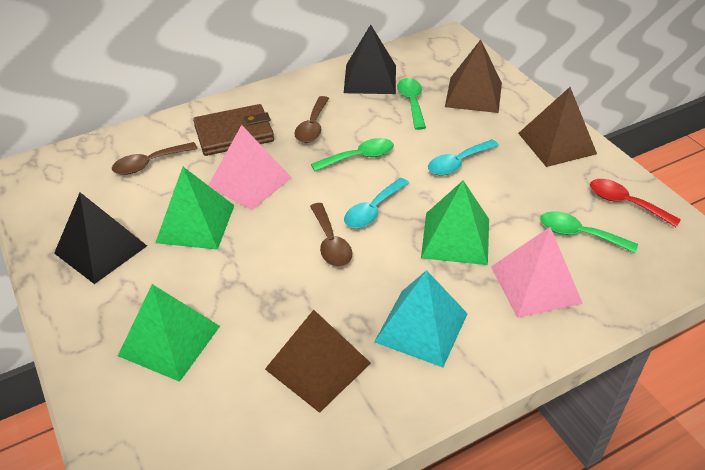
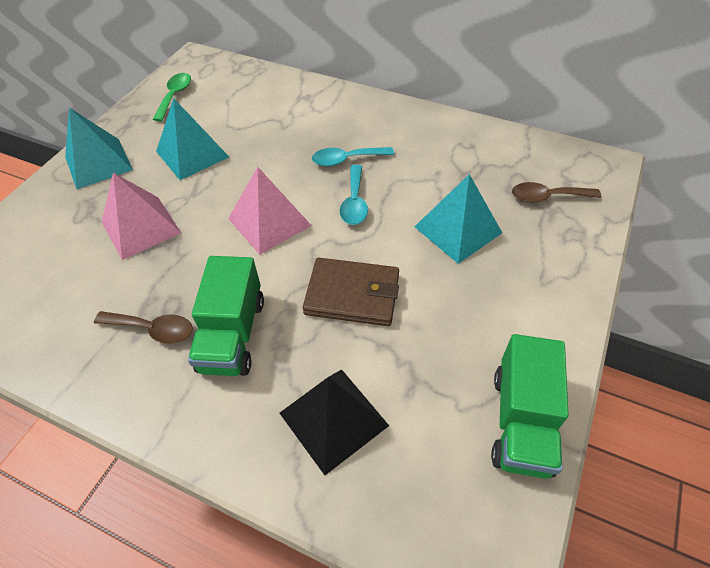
black pyramid: [54,192,147,284] [344,24,396,94] = 2 -> [280,369,389,475] = 1
brown pyramid: [265,310,371,413] [445,40,502,113] [518,87,597,167] = 3 -> none = 0
brown spoon: [112,142,198,175] [294,96,329,143] [310,203,352,267] = 3 -> [94,311,193,344] [512,182,601,203] = 2
green pyramid: [118,284,220,382] [155,167,235,250] [421,181,489,265] = 3 -> none = 0
green spoon: [311,138,394,171] [397,78,426,130] [540,211,638,253] = 3 -> [153,73,191,121] = 1
green truck: none = 0 -> [188,256,264,376] [491,334,569,479] = 2
red spoon: [590,179,681,227] = 1 -> none = 0
turquoise pyramid: [374,270,468,367] = 1 -> [65,108,133,189] [156,98,229,180] [415,174,502,264] = 3

